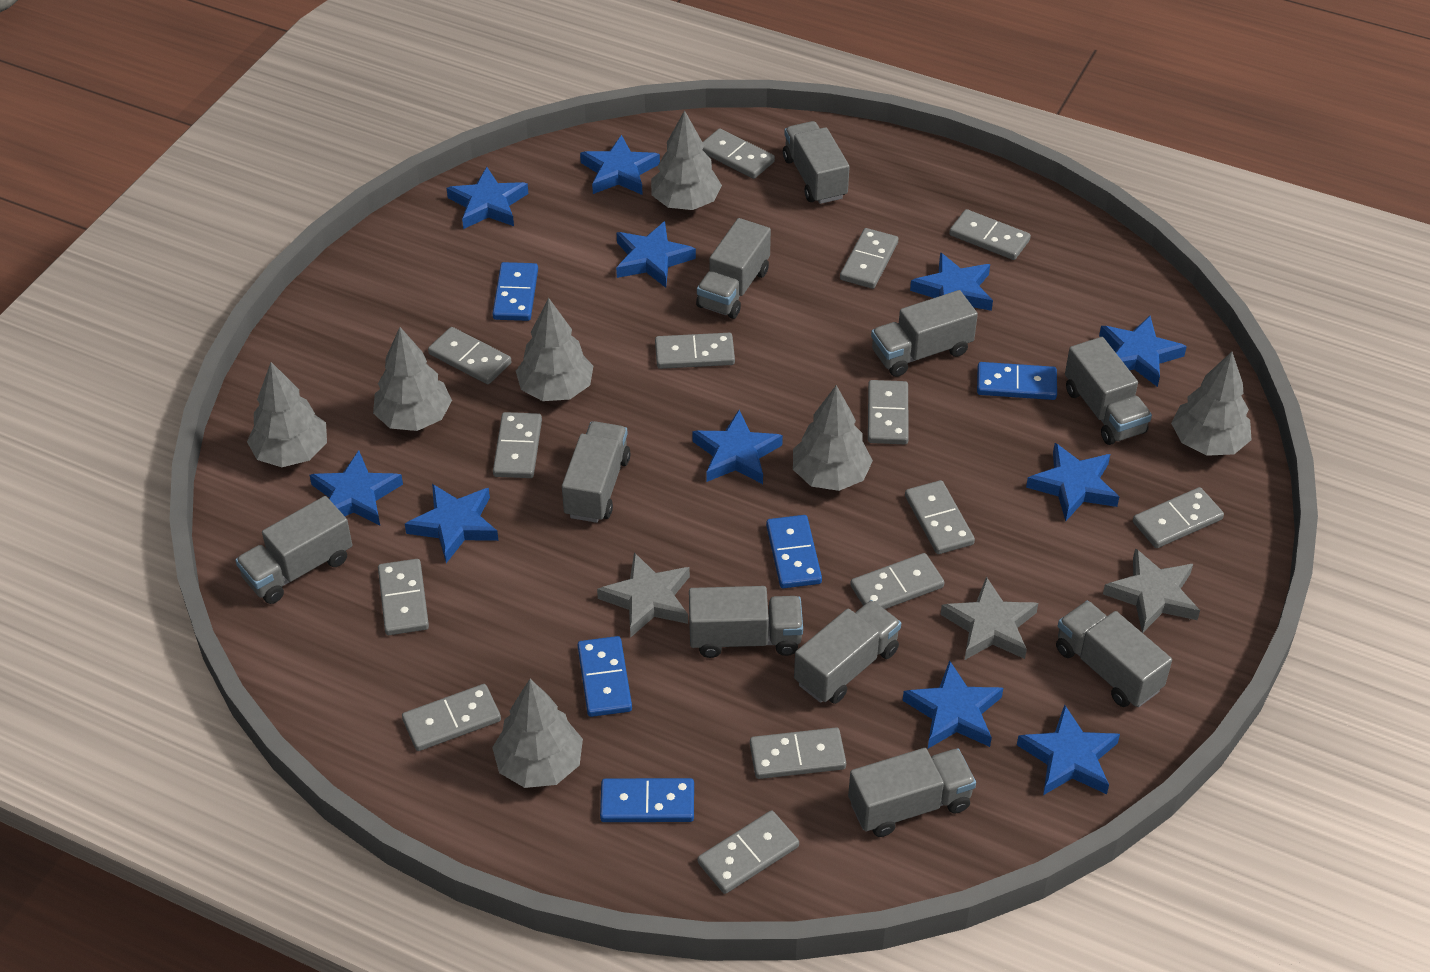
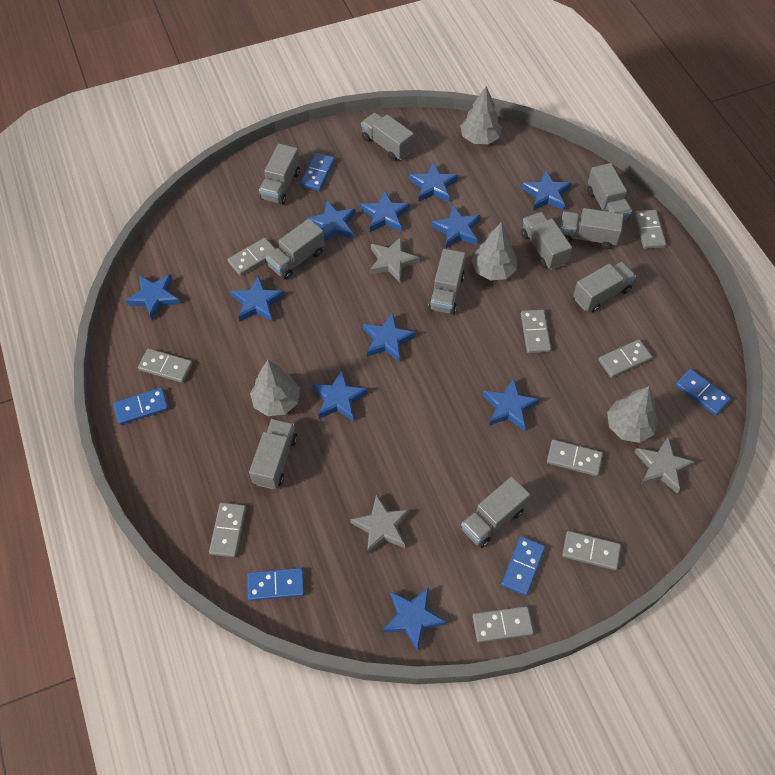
grey domino: [378,559,429,635] [402,684,501,751] [428,327,511,384] [493,412,542,478] [655,333,735,369] [698,810,799,894] [702,128,775,179] [750,728,846,779] [840,228,898,289] [850,553,944,609] [868,380,909,444] [905,480,975,554] [949,209,1031,260] [1133,487,1224,548] = 14 -> [138,348,193,383] [209,503,246,557] [228,238,275,276] [472,606,534,643] [521,310,551,353] [547,439,603,476] [562,531,621,570] [598,339,652,378] [634,210,666,249] = 9
grey tree: [247,362,327,467] [373,327,452,431] [492,679,583,788] [516,298,593,401] [651,110,722,210] [793,385,873,491] [1171,352,1252,456] = 7 -> [250,360,300,416] [460,86,502,144] [472,222,517,281] [607,386,658,443] = 4

